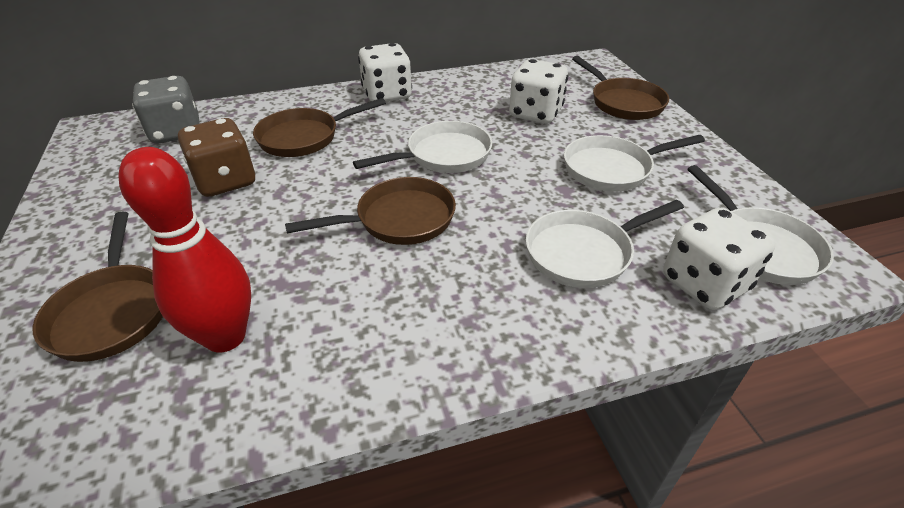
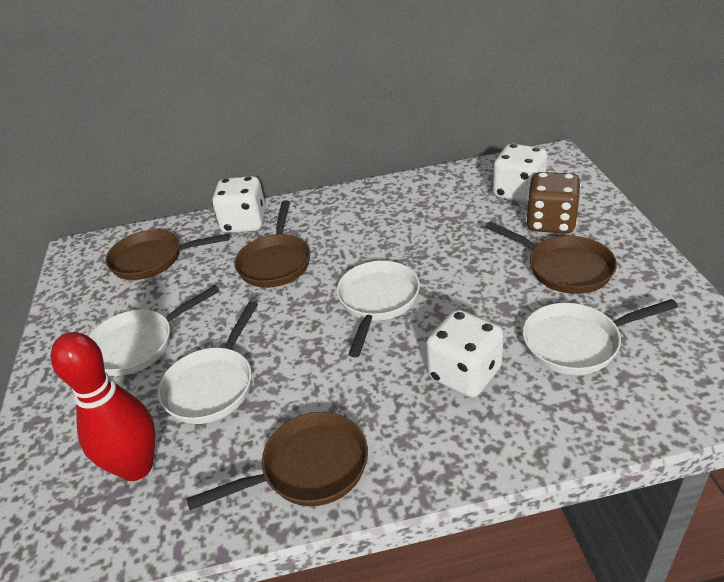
grey dice: [132,76,200,143] = 1 -> none = 0

